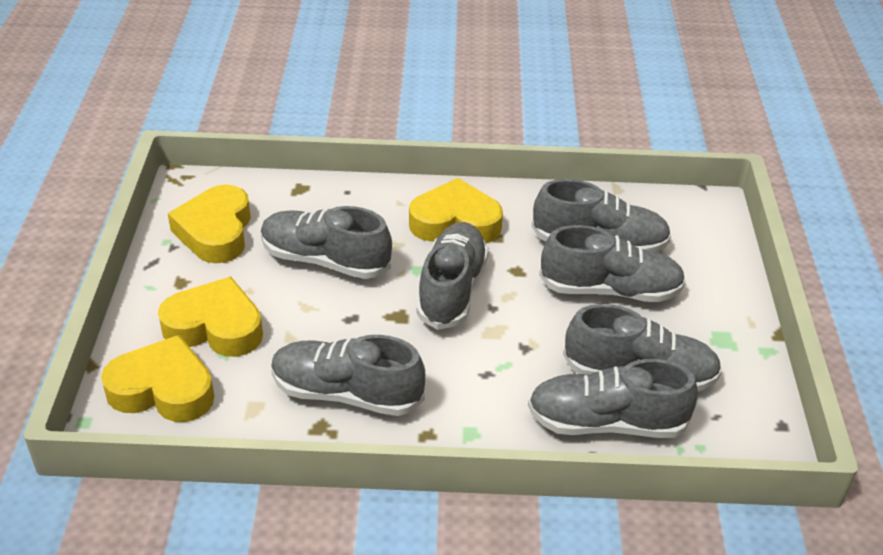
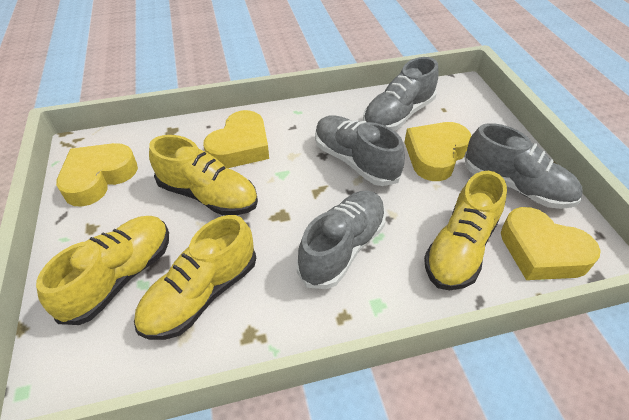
grey shoe: [261,206,392,279] [271,335,425,416] [416,222,489,330] [528,359,698,438] [531,179,671,252] [539,225,686,302] [563,304,722,391] = 7 -> [297,190,386,289] [315,115,405,186] [363,57,438,131] [464,123,583,209] = 4
yellow shoe: none = 0 -> [36,216,169,325] [134,215,256,340] [149,135,258,216] [424,171,507,290] = 4

